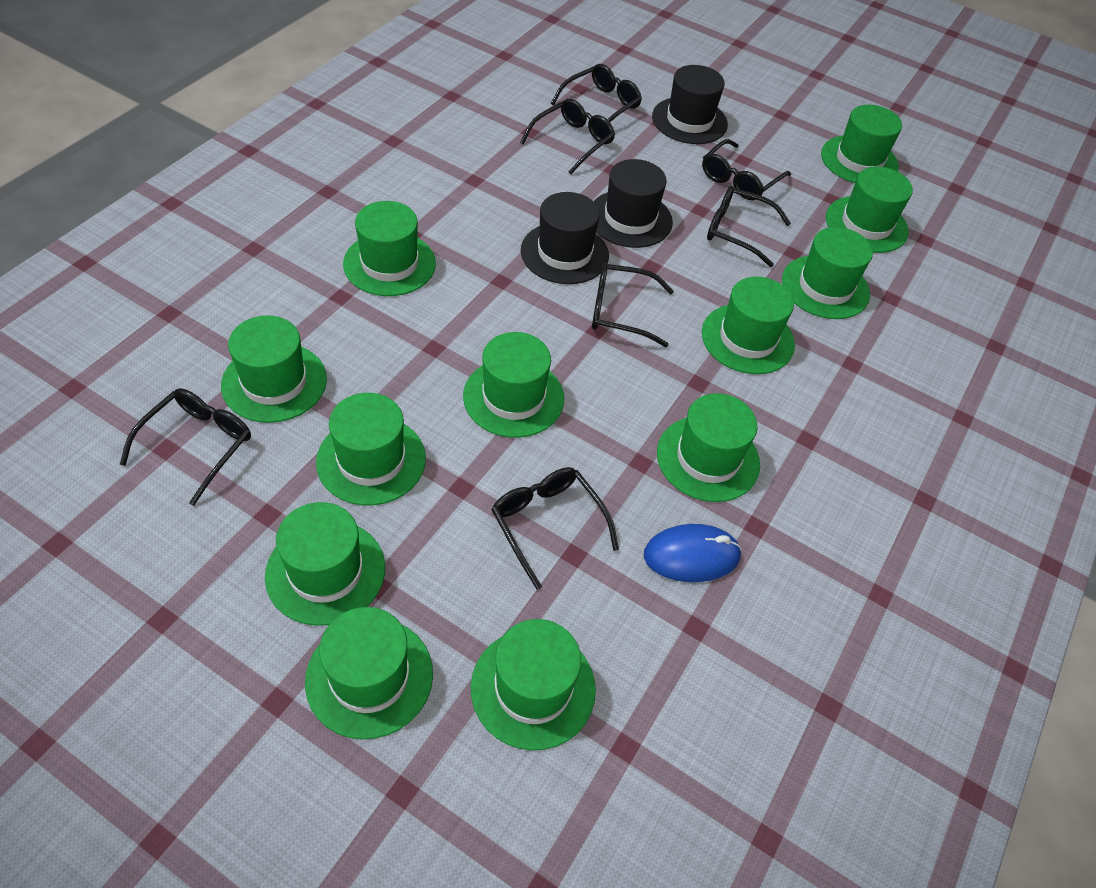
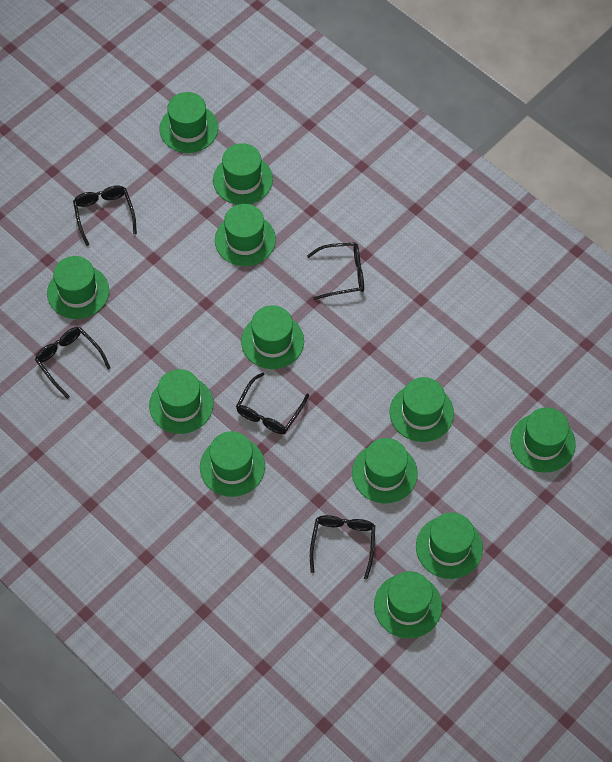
black glasses: [119,388,251,506] [491,467,619,590] [520,99,615,174] [551,64,642,122] [592,263,674,347] [702,139,791,200] [707,186,791,267] = 7 -> [35,327,110,399] [73,185,137,246] [236,372,309,434] [307,242,364,300] [310,515,375,580] = 5
black hat: [521,192,609,284] [594,159,673,248] [652,65,728,144] = 3 -> none = 0
blue mouse: [644,524,742,582] = 1 -> none = 0

